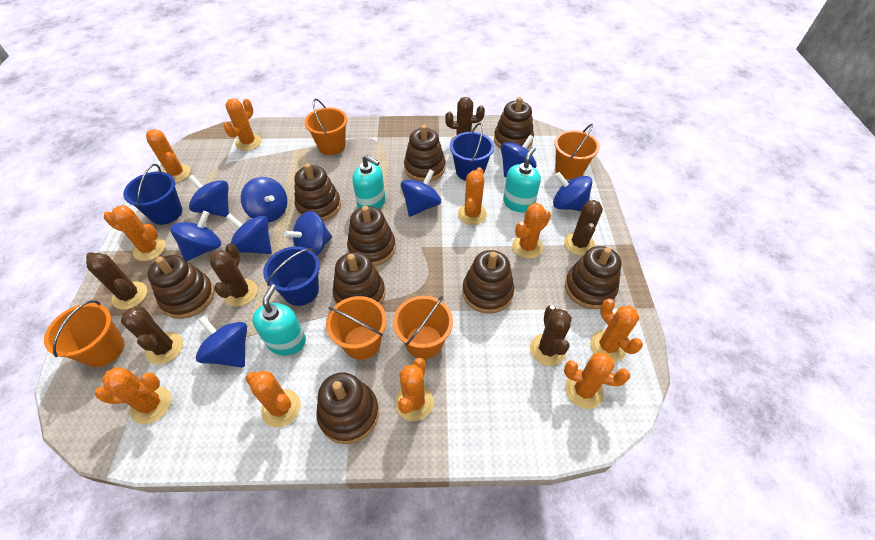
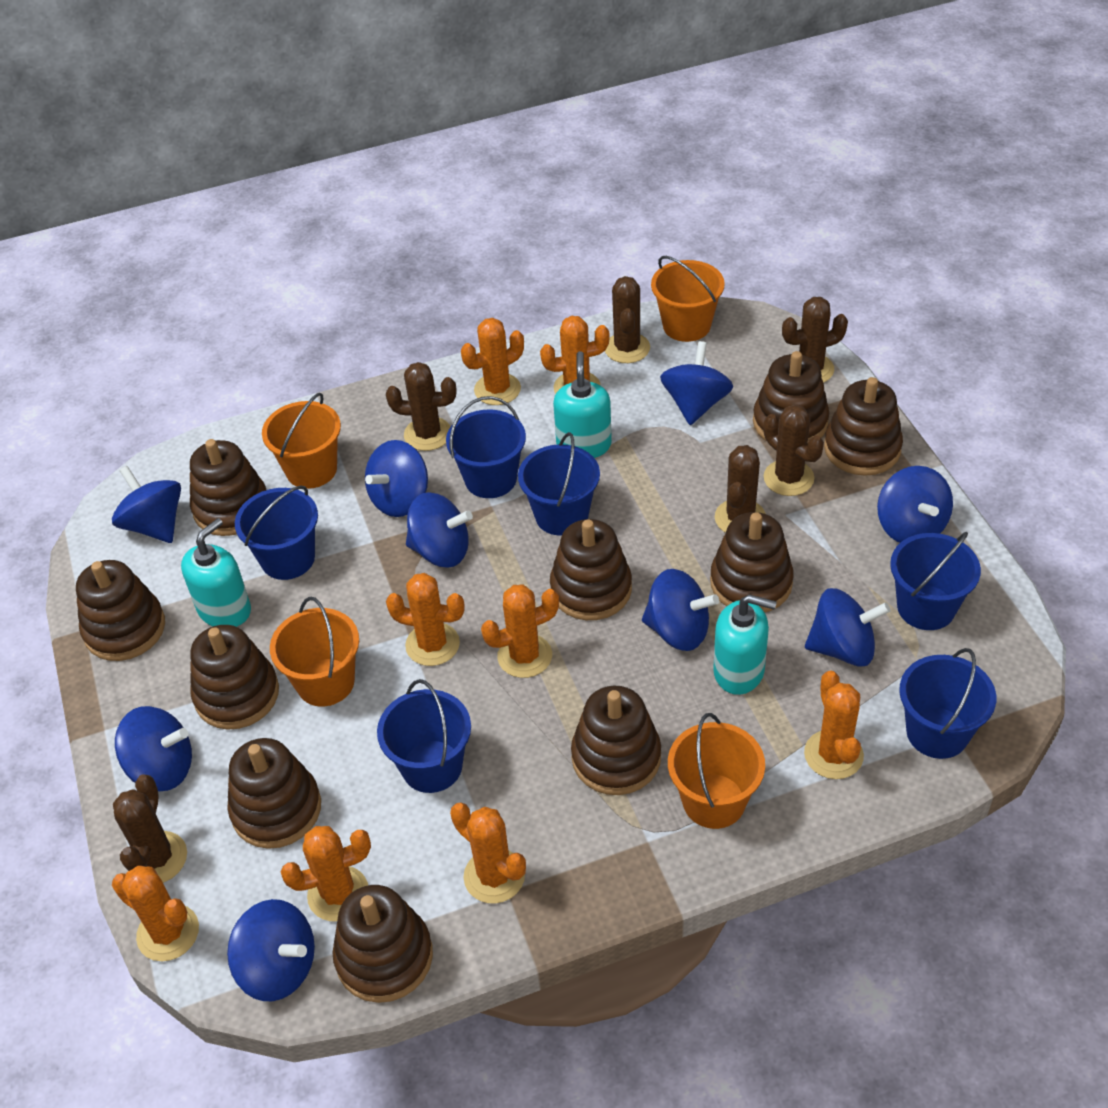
blue bucket: [123,164,182,225] [263,246,320,306] [450,123,494,181] = 3 -> [235,485,318,580] [377,679,471,793] [446,396,526,498] [518,432,600,536] [890,532,981,630] [899,648,996,759] = 6
brown stacking toy: [147,255,215,319] [294,163,341,221] [316,372,379,444] [333,252,385,305] [347,206,396,266] [404,125,446,182] [462,250,514,314] [494,97,534,149] [565,246,621,309] = 9 -> [76,560,165,661] [190,439,266,536] [190,625,279,729] [227,738,321,849] [332,885,433,1003] [550,519,632,620] [571,686,661,795] [710,512,794,612] [753,351,829,441] [824,377,903,476] = 10
orange bucket: [44,300,124,367] [304,99,347,155] [326,296,387,360] [393,296,453,359] [554,124,600,180] = 5 -> [262,393,341,489] [270,597,359,707] [651,256,725,342] [668,713,765,829] = 4
orange cactus: [95,367,171,424] [104,205,166,261] [146,129,191,183] [223,99,261,151] [246,370,301,427] [395,358,434,421] [458,167,487,225] [512,203,551,259] [564,352,630,409] [590,299,643,362] = 10 -> [112,865,199,961] [280,826,371,921] [386,573,465,666] [450,803,526,904] [461,318,524,405] [481,584,559,678] [540,316,610,394] [804,671,864,779] = 8

